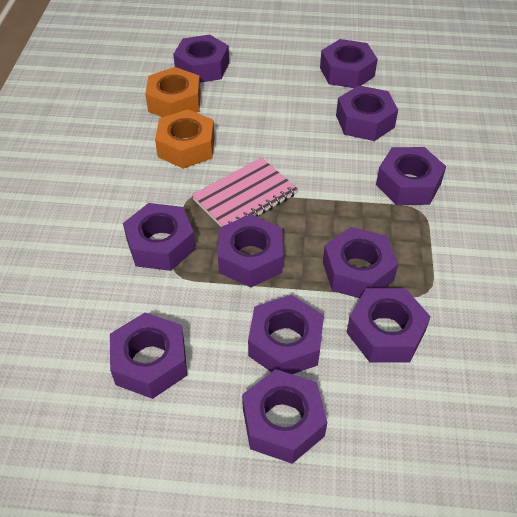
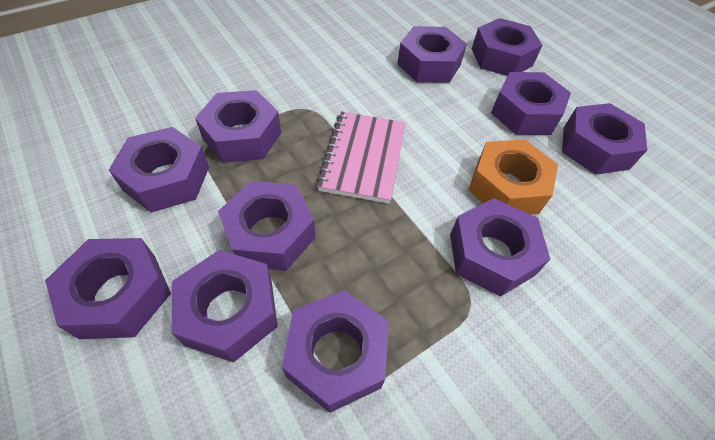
orange nut: [145,67,201,117] [155,109,215,169] = 2 -> [469,139,558,215] = 1

